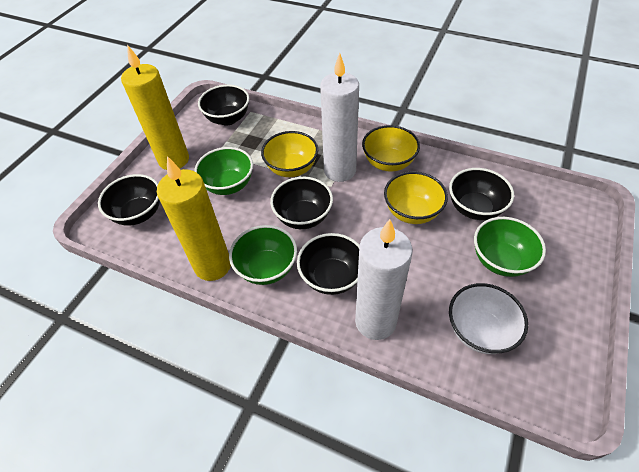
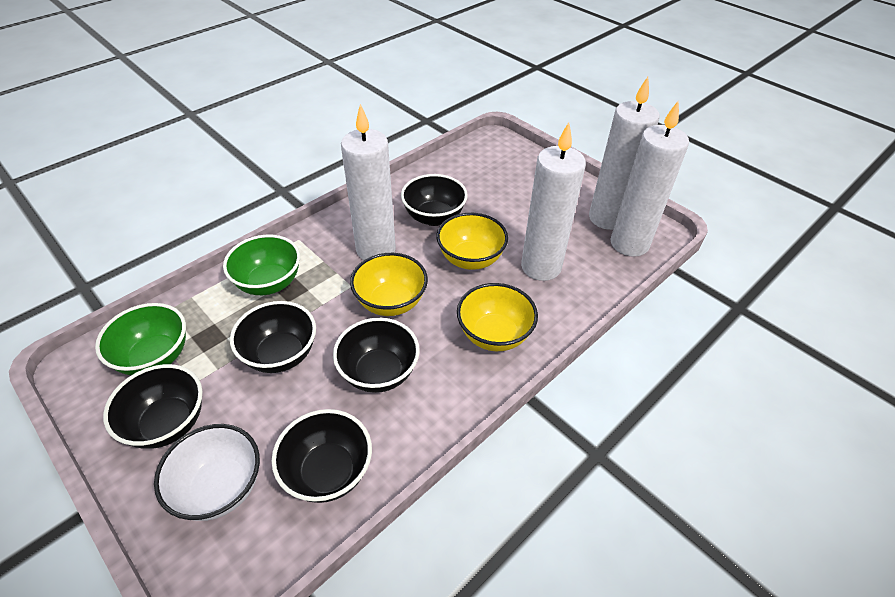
green bowl: [194,147,253,195] [229,225,297,285] [474,217,546,277] = 3 -> [95,303,186,375] [223,235,300,295] = 2
white candle: [320,53,359,182] [355,219,413,340] = 2 -> [341,104,396,260] [521,122,586,281] [589,77,660,230] [611,100,689,257] = 4
yellow candle: [121,45,189,170] [157,156,231,281] = 2 -> none = 0

